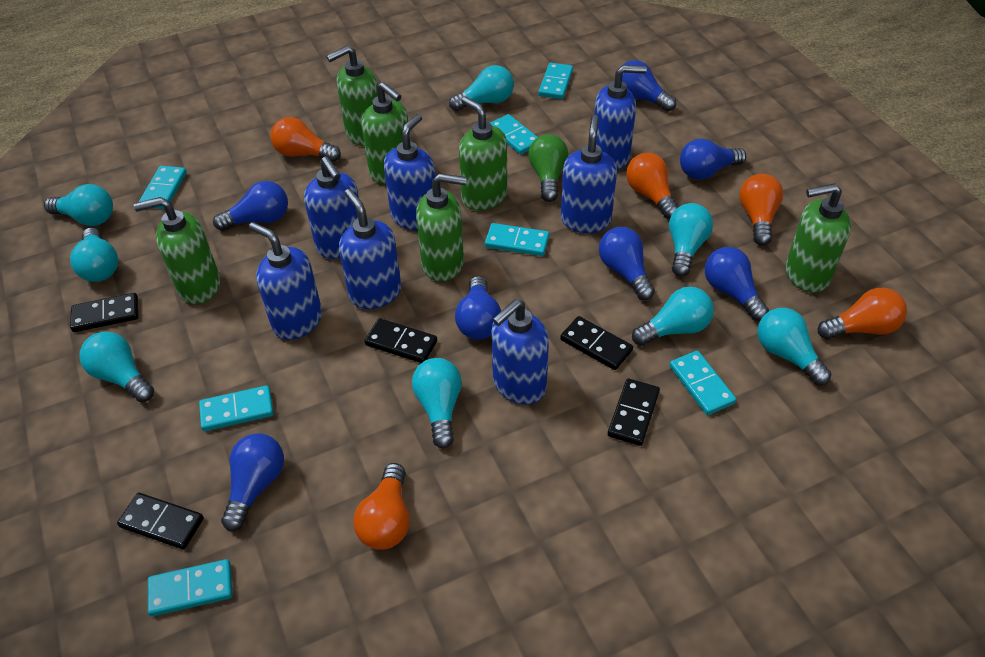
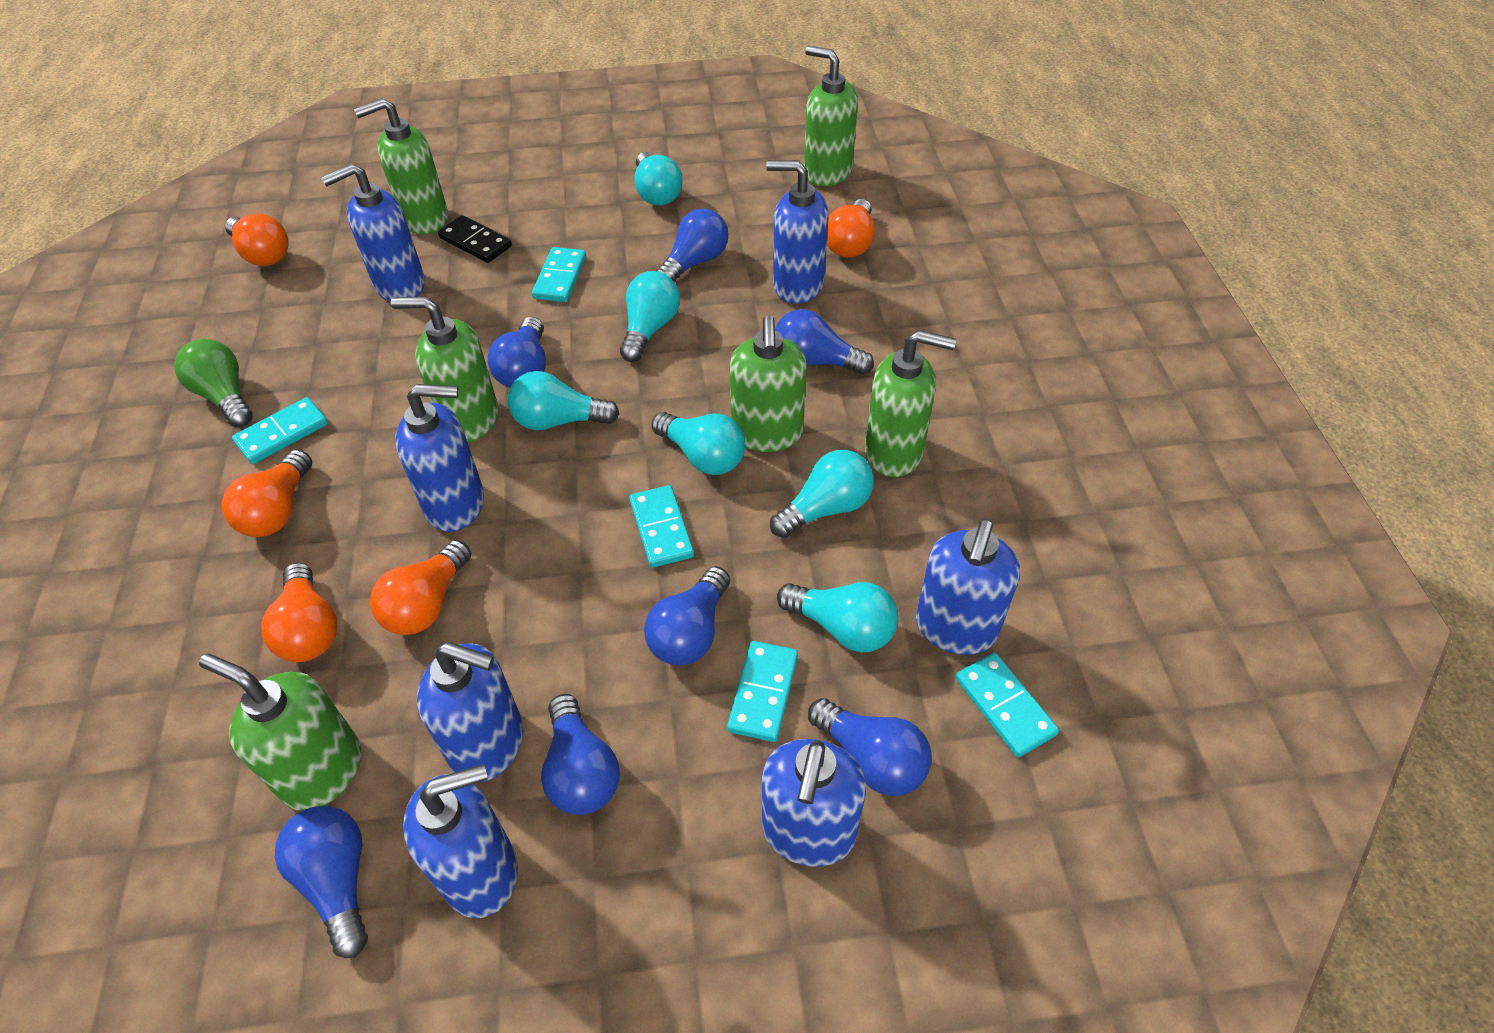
black domino: [70,293,139,332] [117,493,204,549] [364,318,437,363] [560,316,633,370] [608,378,660,446] = 5 -> [438,215,512,263] = 1
turquoise domino: [139,166,187,209] [148,559,232,616] [199,385,273,431] [485,223,549,256] [490,114,537,155] [538,63,573,99] [669,351,736,415] = 7 -> [232,397,328,464] [532,247,586,302] [630,485,694,568] [727,641,798,742] [956,653,1059,757] = 5
turquoise light bulb: [44,184,113,226] [70,227,118,282] [80,332,154,402] [412,358,462,449] [449,65,514,111] [632,287,714,346] [669,203,713,277] [757,308,831,385] = 8 -> [508,371,619,430] [620,271,680,362] [634,152,683,206] [651,412,745,475] [770,450,874,538] [777,582,898,652] = 6

